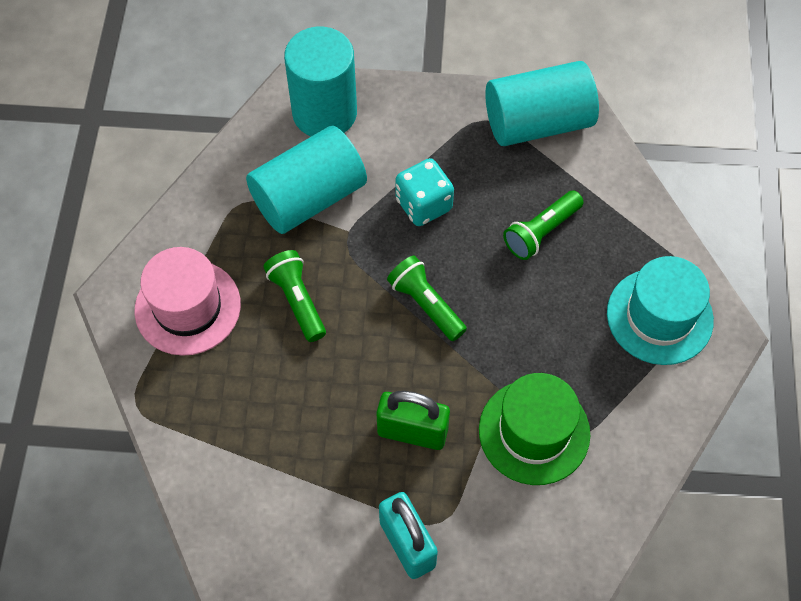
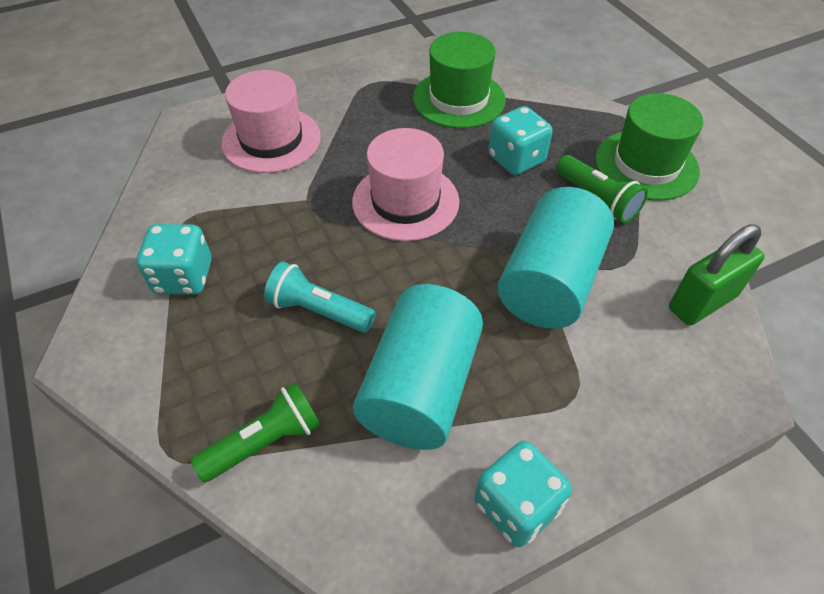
green flashlight: [263,250,326,342] [387,256,467,341] [503,191,584,260] = 3 -> [191,382,321,482] [556,155,648,223] = 2
green hat: [479,373,590,485] = 1 -> [413,32,506,128] [595,93,703,201] = 2
pink hat: [134,247,241,356] = 1 -> [221,70,321,173] [352,128,459,241] = 2
turquoise cylinder: [246,126,367,234] [284,27,357,136] [485,61,599,146] = 3 -> [353,284,483,450] [498,187,614,329] = 2
turquoise dice: [395,158,454,226] = 1 -> [136,224,212,295] [475,441,572,547] [488,106,553,175] = 3
turquoise flashlight: none = 0 -> [264,261,376,333] = 1
turquoise hat: [607,256,714,365] = 1 -> none = 0
turquoise padlock: [379,492,438,579] = 1 -> none = 0

